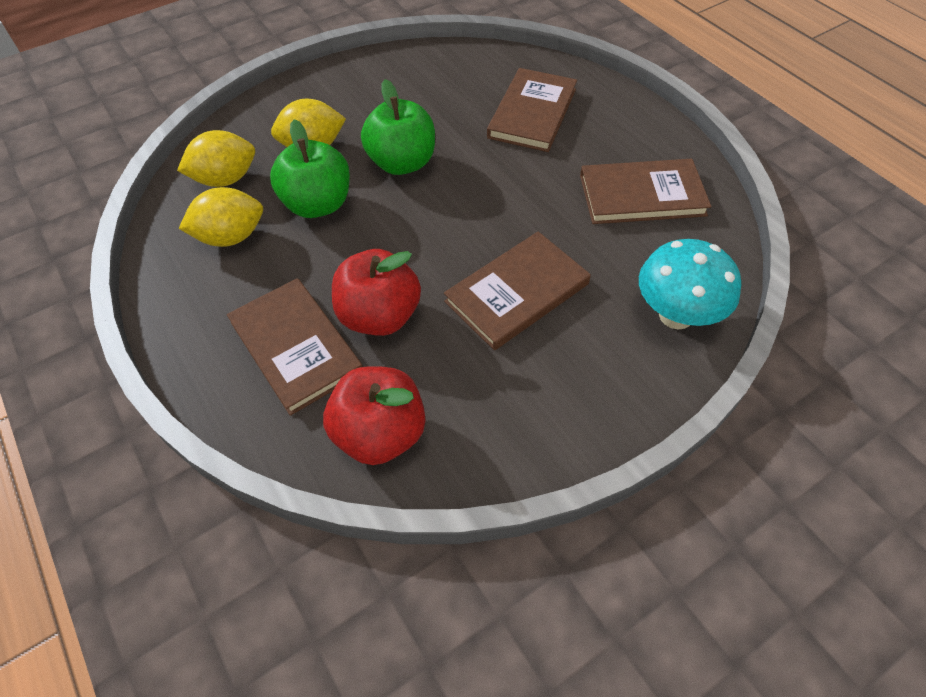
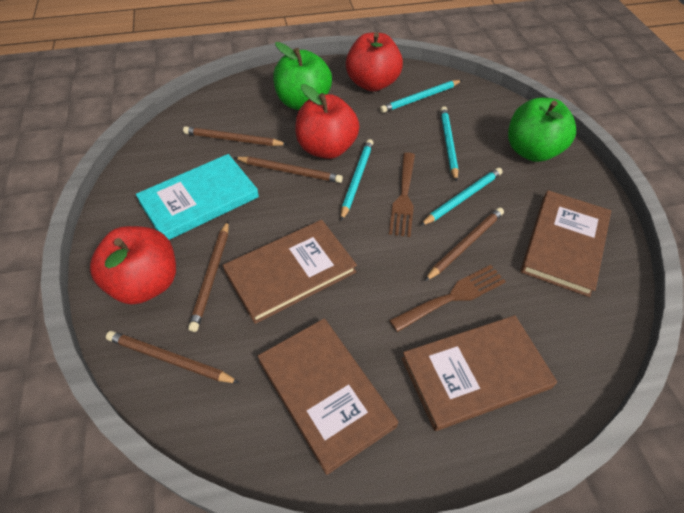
brown fork: none = 0 -> [389,152,415,237] [389,265,506,332] = 2
brown pencil: none = 0 -> [106,331,239,383] [183,126,288,146] [188,221,229,332] [234,157,343,183] [425,207,504,281] = 5
red apple: [323,366,425,465] [332,249,421,336] = 2 -> [90,226,176,305] [295,84,359,159] [346,32,403,92] = 3
turquoise book: none = 0 -> [136,154,259,240] = 1
turquoise mushroom: [639,239,741,329] = 1 -> none = 0
turquoise pencil: none = 0 -> [341,139,373,221] [380,80,462,113] [420,168,503,226] [440,106,458,182] = 4
yellow lemon: [177,130,255,187] [179,187,263,247] [271,99,346,147] = 3 -> none = 0

